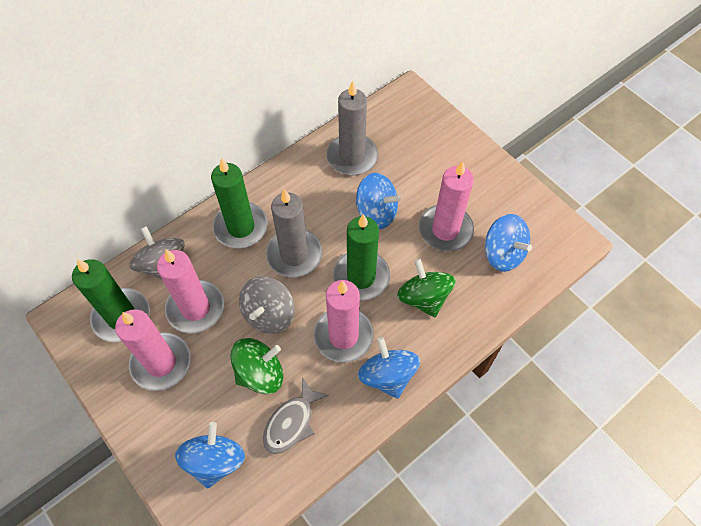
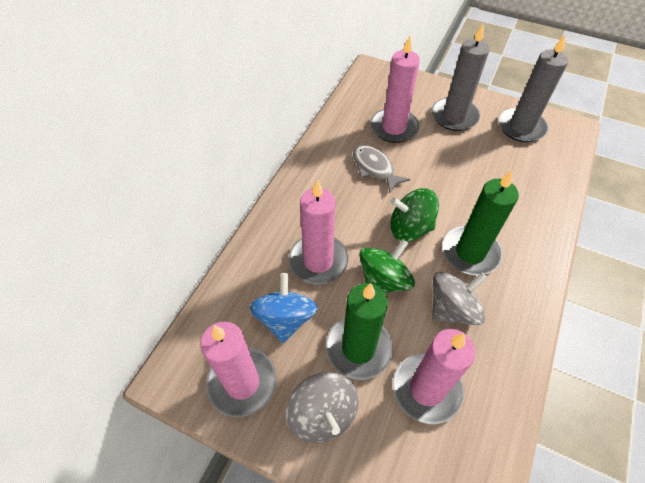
blue spinning top: [175,422,245,488] [356,173,401,229] [358,337,420,399] [485,214,532,272] = 4 -> [250,273,318,343] = 1
green candle: [72,259,150,343] [211,158,268,248] [333,214,390,301] = 3 -> [326,283,393,380] [442,170,519,275] = 2

